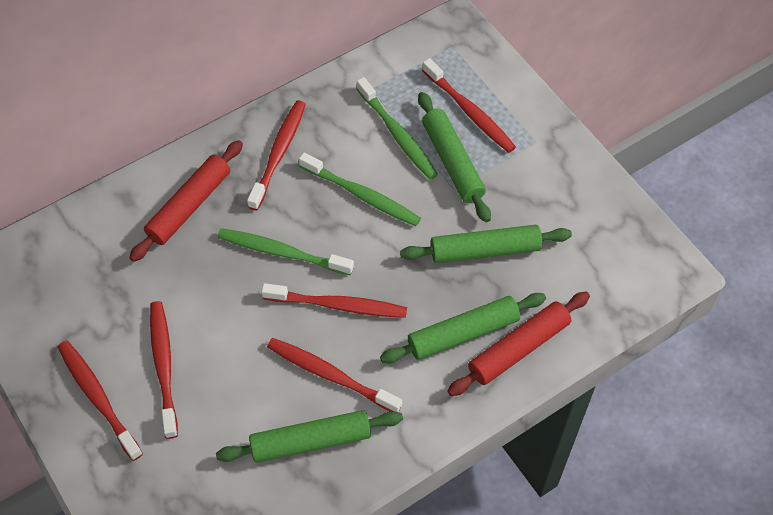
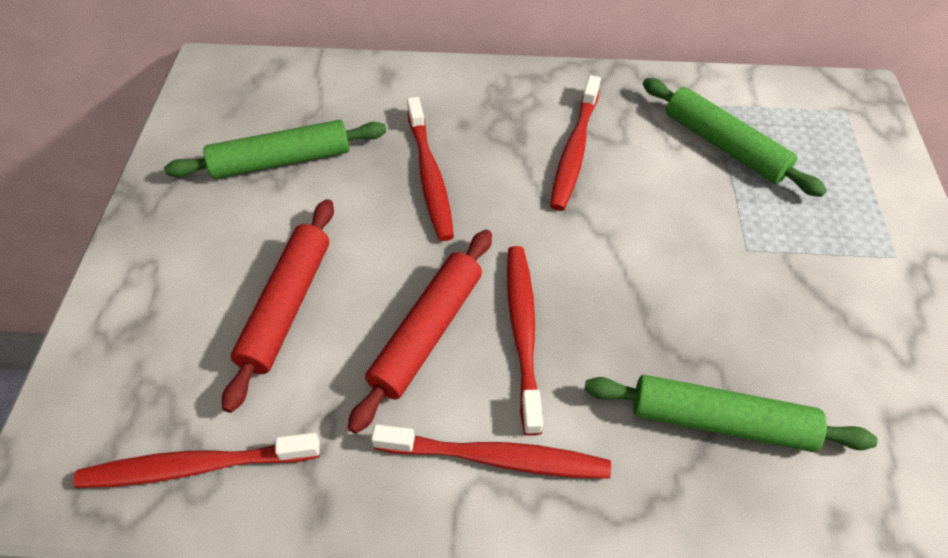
green rolling pin: [216,410,403,463] [380,293,546,363] [400,225,572,263] [418,92,491,222] = 4 -> [164,120,386,179] [585,375,878,452] [643,78,827,197] = 3
green toothbrush: [217,228,354,275] [299,152,421,226] [357,77,438,180] = 3 -> none = 0
red toothbrush: [58,341,143,461] [150,301,178,439] [247,100,306,210] [261,283,407,318] [267,338,402,412] [422,58,516,153] = 6 -> [74,433,320,488] [371,424,611,479] [407,97,454,241] [507,246,543,436] [550,75,601,211] = 5

